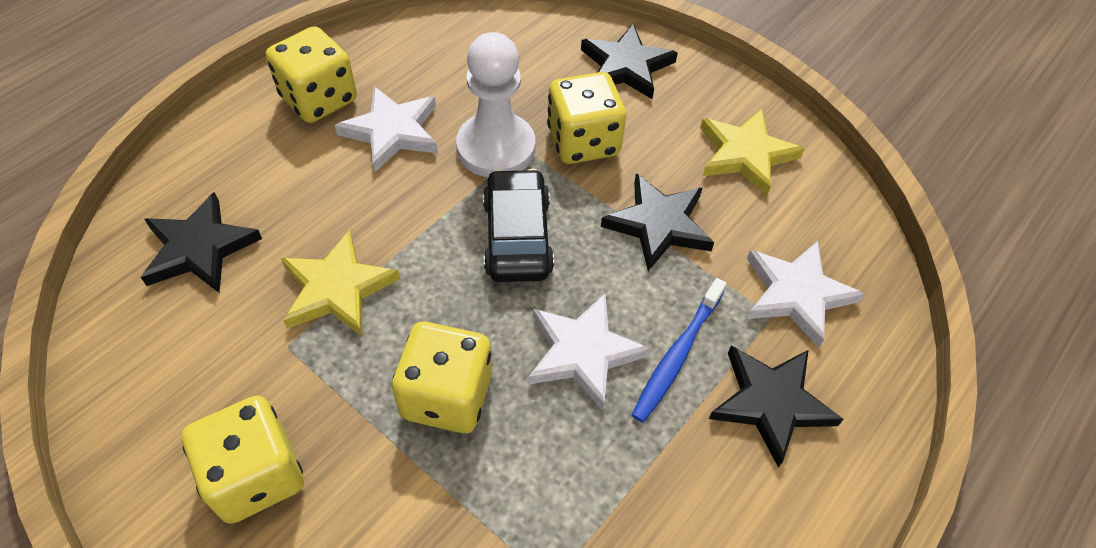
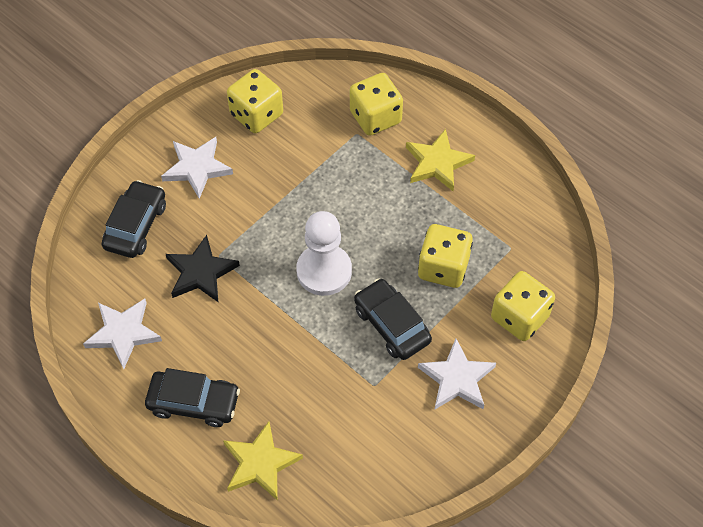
black car: [483,168,554,282] = 1 -> [101,180,166,258] [145,368,240,427] [354,278,432,360] = 3
black star: [141,192,262,293] [581,24,678,99] [601,173,714,271] [709,345,843,468] = 4 -> [166,235,240,303] = 1
blue toothbrush: [632,278,727,423] = 1 -> none = 0

